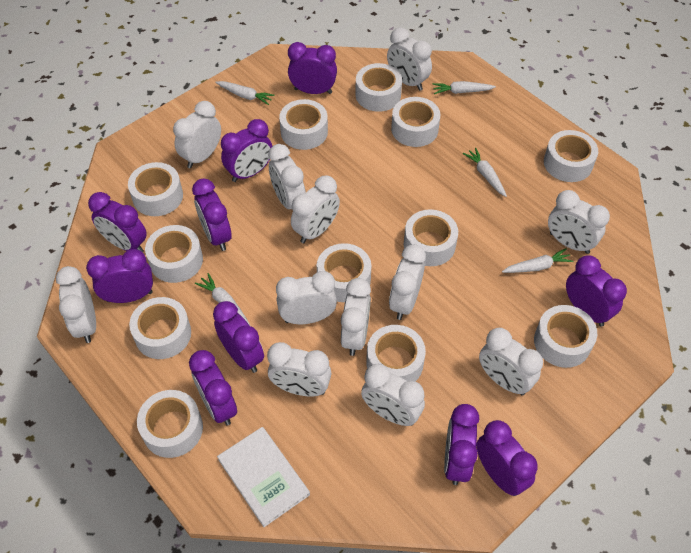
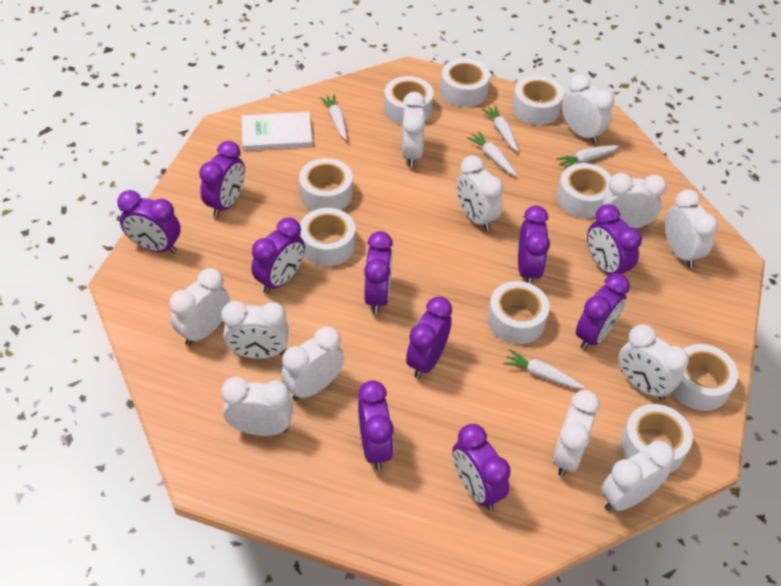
white tape: [128,162,183,216] [129,297,191,359] [137,390,203,458] [145,225,203,283] [279,99,328,150] [317,243,371,302] [356,63,402,112] [366,325,426,381] [391,97,440,147] [404,209,458,266] [534,305,597,368] [544,130,598,182] = 12 -> [299,158,353,211] [300,208,355,266] [384,76,434,125] [440,59,490,107] [487,281,550,344] [512,76,564,125] [557,163,611,218] [621,404,693,473] [672,344,738,411] = 9

